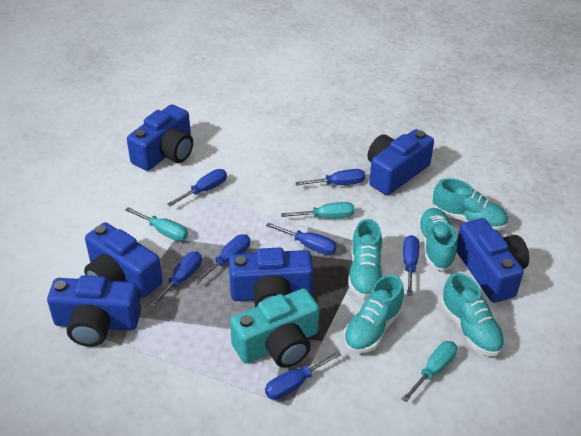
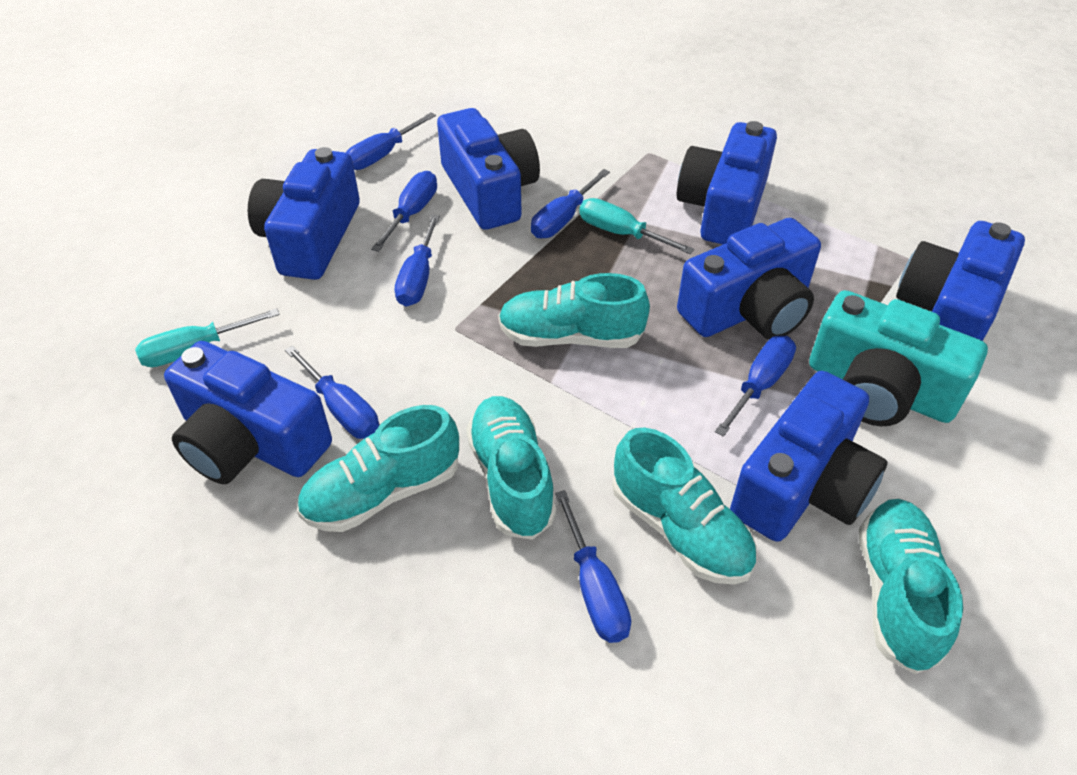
blue camera: [47,275,141,347] [84,222,163,298] [127,104,193,171] [229,247,313,307] [368,129,434,195] [456,218,529,303] = 6 -> [164,341,332,484] [248,147,360,280] [437,108,540,230] [677,121,777,244] [677,218,821,340] [730,371,888,542] [896,221,1025,341] = 7
turquoise screwdriver: [125,207,188,241] [281,202,354,219] [402,341,457,402] = 3 -> [135,308,280,367] [579,198,694,254] = 2

